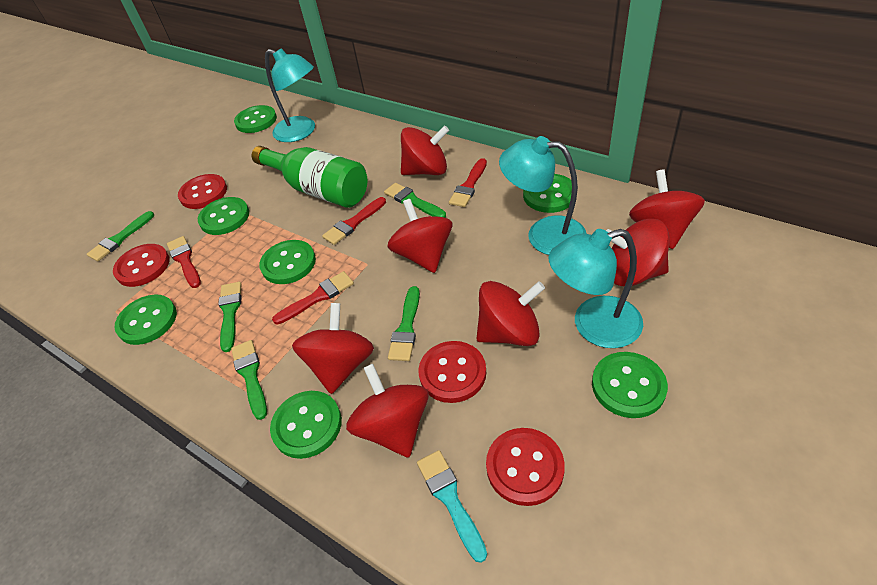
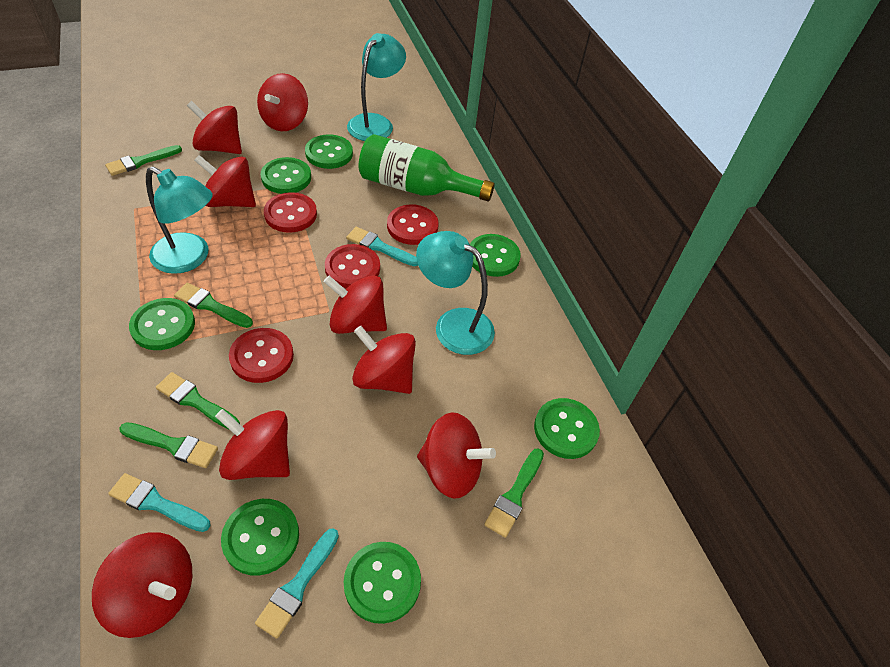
red brush: [167,236,201,288] [272,271,354,324] [322,197,386,245] [449,158,487,207] = 4 -> none = 0
red spinning top: [292,303,374,394] [346,364,429,458] [387,199,452,273] [401,125,449,175] [476,281,545,346] [606,219,670,286] [629,169,705,249] = 7 -> [92,532,192,638] [187,101,242,154] [194,155,256,207] [215,409,290,480] [257,73,308,131] [324,275,387,334] [352,326,416,394] [417,412,496,499] = 8
turquoise brush: [417,450,487,563] = 1 -> [108,473,211,532] [255,528,339,639] [346,227,418,266] = 3

